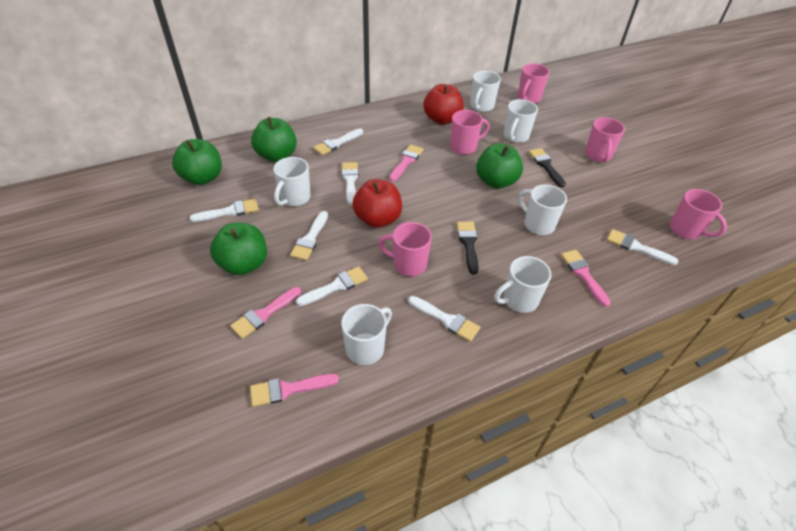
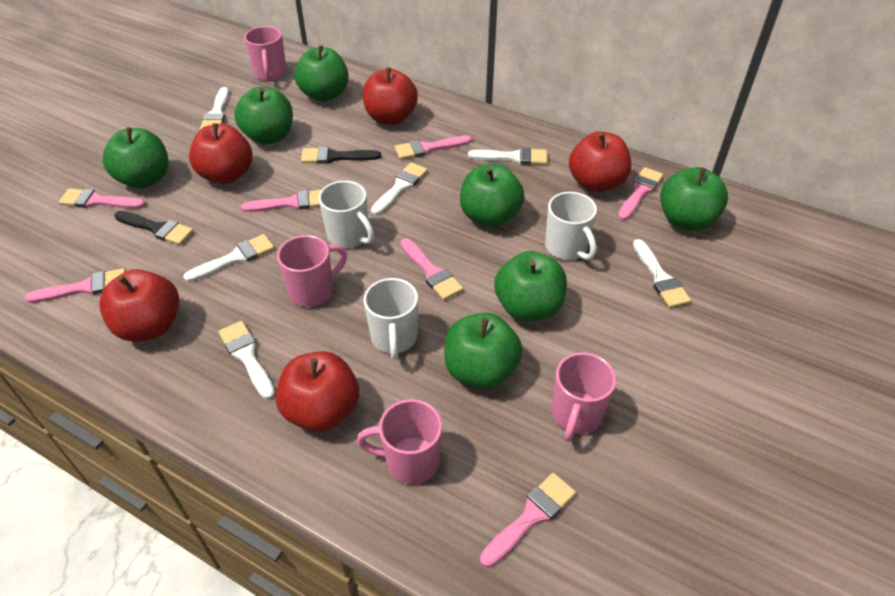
green apple: [172,139,222,185] [210,223,267,275] [251,117,297,162] [476,143,523,189] = 4 -> [103,127,169,188] [234,87,293,144] [294,45,349,102] [444,313,523,389] [460,164,524,227] [494,251,567,321] [660,167,728,231] = 7
pink brush: [230,287,301,339] [250,374,339,407] [389,144,424,182] [561,250,611,307] = 4 -> [25,268,126,303] [59,189,146,209] [241,190,321,212] [395,135,472,160] [400,238,463,300] [480,473,576,568] [618,167,663,220] = 7
pink mug: [378,222,432,276] [450,110,490,155] [518,63,550,103] [585,117,625,162] [670,189,727,239] = 5 -> [244,26,287,81] [277,235,347,307] [357,399,442,484] [552,352,616,442] = 4
red apple: [352,179,402,228] [424,84,464,125] = 2 -> [99,269,179,342] [189,123,252,184] [276,351,359,432] [362,68,418,125] [569,131,631,192] = 5
white brush: [190,199,259,222] [290,211,328,261] [296,266,368,306] [313,129,363,155] [342,162,359,205] [408,296,480,342] [607,229,678,265] = 7 -> [183,234,274,282] [200,87,229,130] [218,321,275,400] [371,162,428,215] [468,147,547,165] [633,239,691,308] = 6
white mug: [273,157,311,206] [341,304,392,365] [470,71,501,112] [494,256,551,313] [504,99,538,143] [518,185,567,235] = 6 -> [318,181,374,248] [363,278,418,360] [545,192,597,260] = 3

